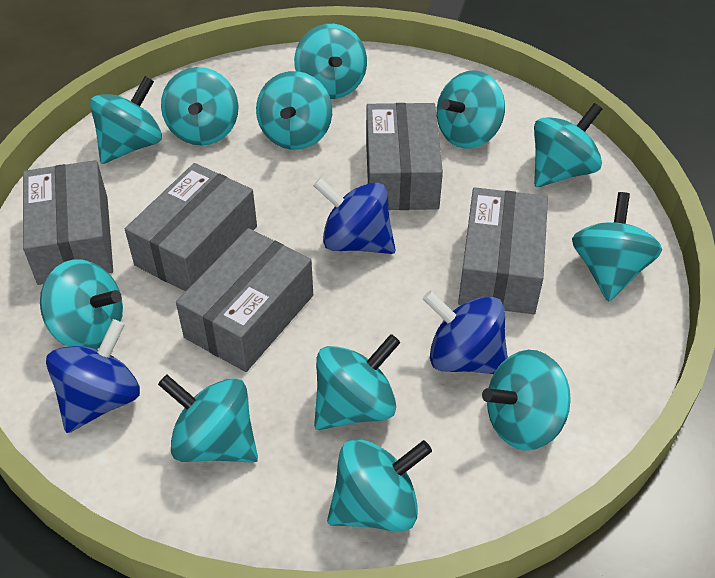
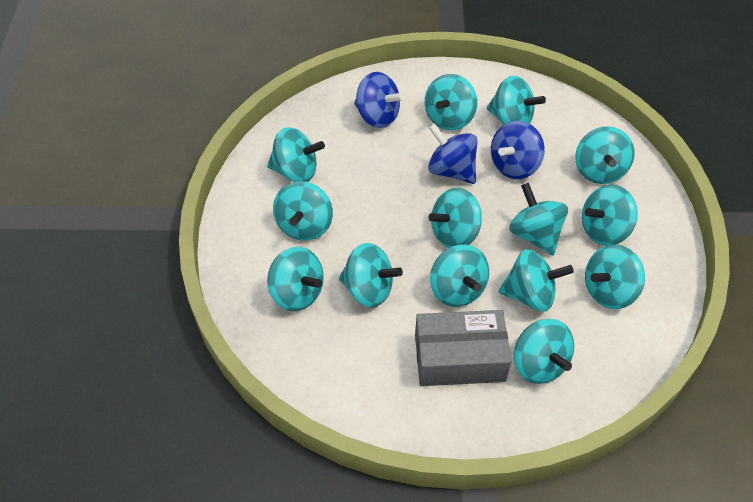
grey box: [23,160,113,285] [125,163,257,292] [176,228,313,372] [366,103,443,210] [458,187,548,314] = 5 -> [415,310,512,386] = 1
turquoise spinning top: [40,259,123,349] [90,76,162,164] [158,375,258,463] [161,67,238,145] [256,71,332,150] [294,24,367,99] [314,334,401,430] [327,439,432,532] [436,70,505,149] [482,350,571,451] [534,103,602,187] [572,192,662,302] = 12 -> [267,127,325,182] [267,247,324,311] [273,181,333,241] [339,243,403,308] [425,74,477,130] [428,188,482,248] [430,245,489,307] [487,76,546,125] [499,249,574,312] [509,183,568,256] [514,319,574,384] [575,126,635,184] [582,185,638,246] [585,244,645,309] = 14

